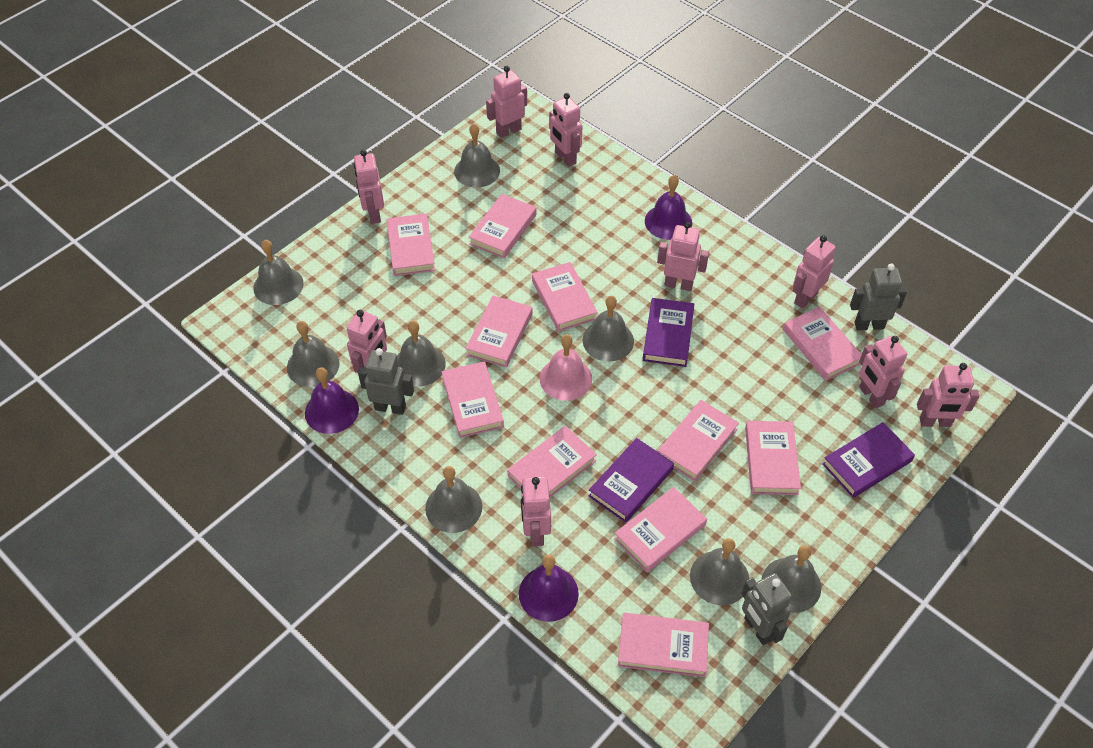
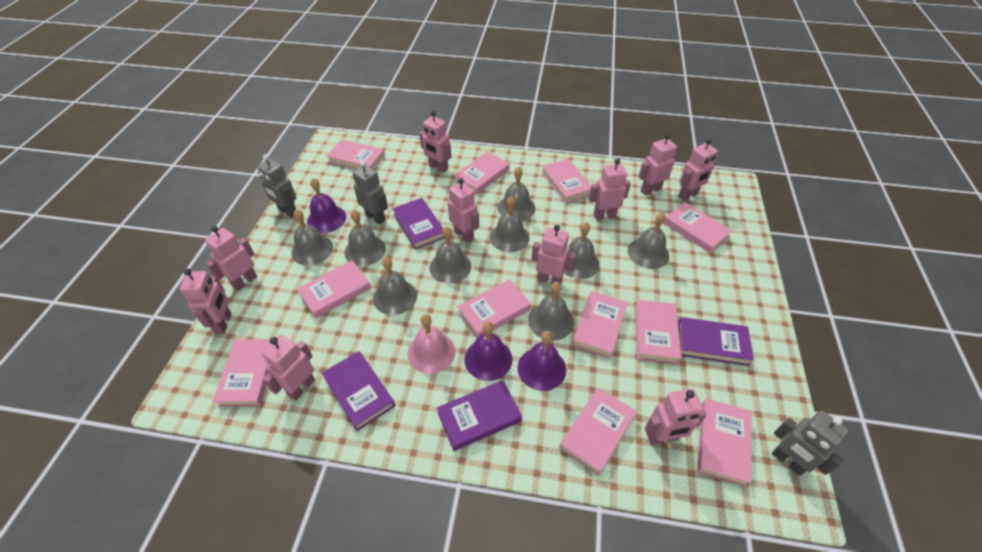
grey bell: [253,240,304,305] [287,321,340,387] [397,321,446,386] [425,466,482,533] [454,124,500,188] [583,296,634,362] [690,538,749,605] [762,546,821,613] = 8 -> [291,209,333,266] [344,210,386,266] [373,257,417,315] [429,226,471,283] [490,196,530,252] [498,167,536,221] [528,282,574,340] [564,222,600,279] [628,212,669,269] = 9
pink robot: [347,310,387,373] [354,150,384,224] [486,66,527,138] [521,476,551,547] [549,93,582,167] [657,222,709,291] [793,235,836,309] [859,336,907,409] [917,363,980,427] = 9 -> [180,269,232,334] [205,226,257,291] [262,335,315,401] [419,111,451,173] [448,178,479,243] [531,225,576,285] [589,159,631,220] [639,133,677,195] [645,389,707,445] [678,138,718,201] = 10
purple book: [589,438,674,523] [643,298,694,367] [822,422,915,498] = 3 -> [322,351,395,431] [392,198,444,249] [437,380,522,451] [678,317,754,366] = 4

